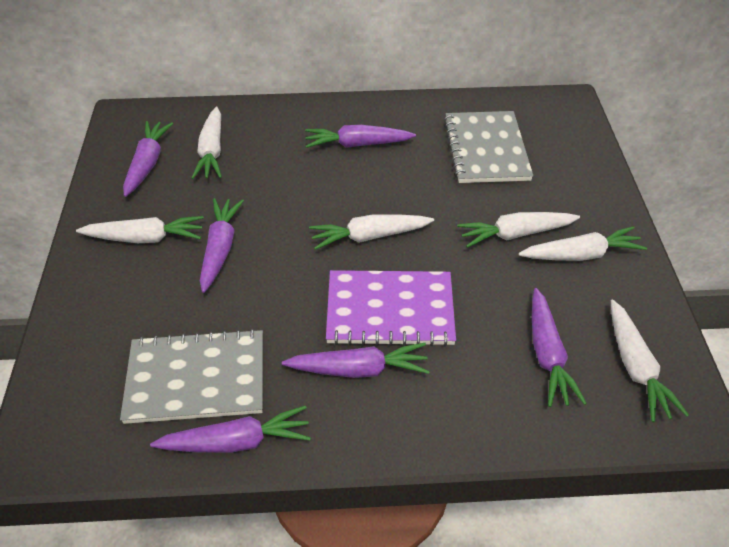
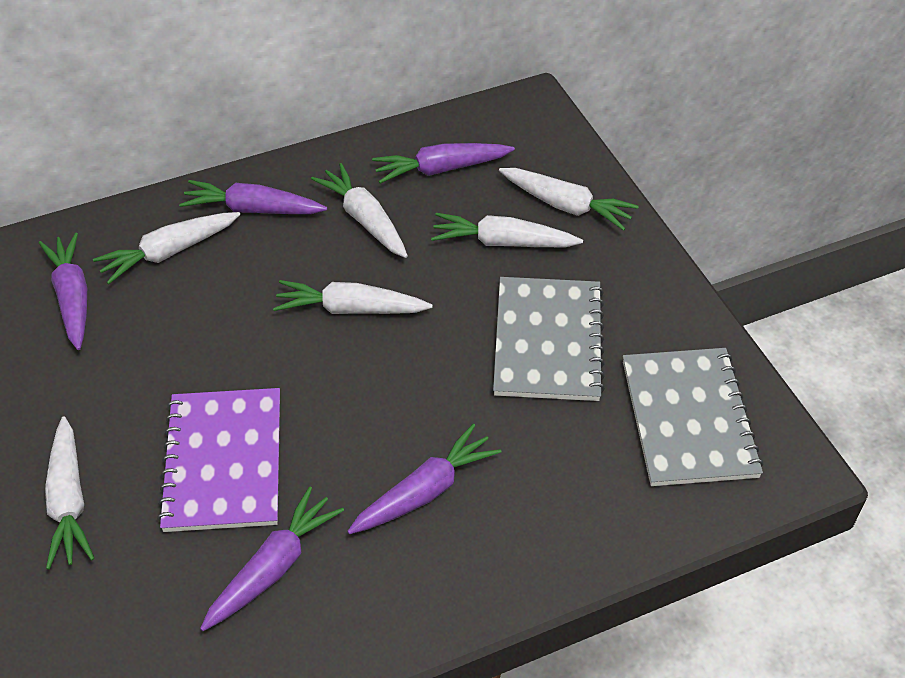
purple carrot: [123,121,173,197] [150,405,311,453] [200,198,244,293] [282,343,430,378] [305,125,416,148] [532,288,587,407] = 6 -> [39,233,87,350] [179,180,327,214] [200,486,344,631] [347,424,502,534] [372,143,515,184] = 5

